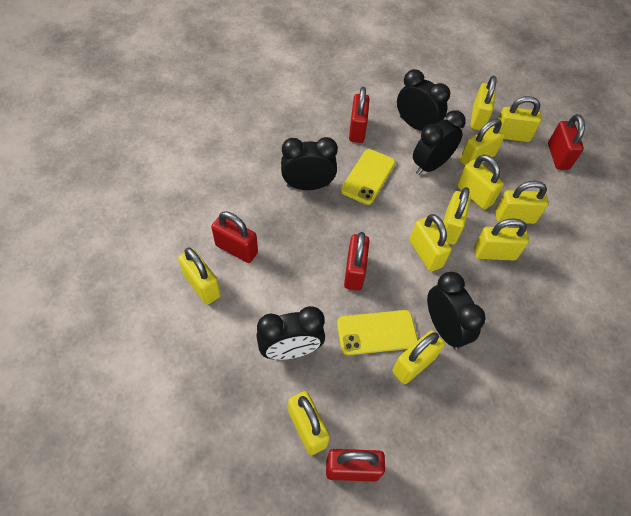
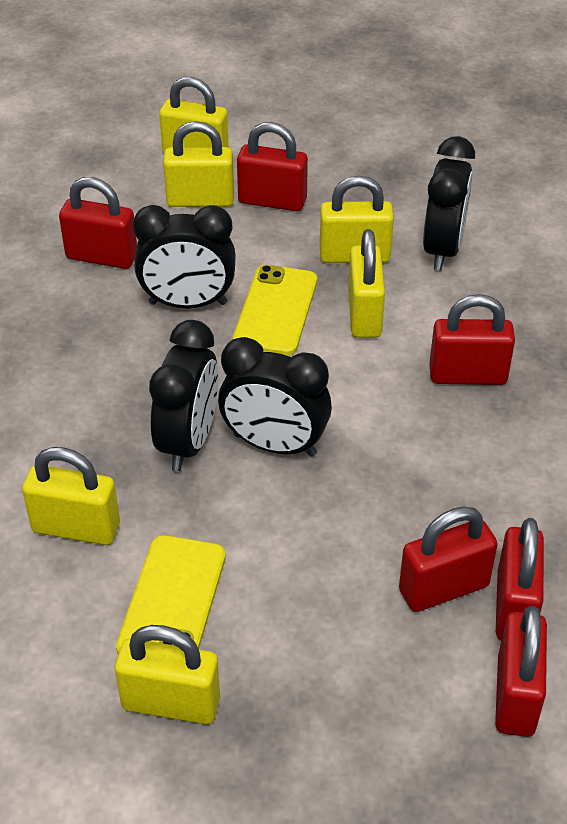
black clock: [257,306,325,360] [281,137,338,190] [397,69,450,131] [413,110,466,175] [427,272,486,350] = 5 -> [133,205,236,308] [149,320,218,471] [218,337,332,457] [423,136,475,270] = 4
red padlock: [211,211,258,263] [326,449,385,482] [344,232,369,291] [349,87,369,143] [548,114,585,170] = 5 -> [59,177,137,269] [237,122,308,211] [399,506,498,612] [429,294,515,385] [495,606,547,737] [496,518,544,641] = 6
yellow padlock: [178,247,221,305] [288,391,330,455] [392,330,445,384] [410,214,452,272] [443,187,471,245] [457,154,504,210] [460,119,505,166] [470,76,497,130] [474,218,529,261] [495,181,548,224] [498,96,542,142] = 11 -> [22,447,120,545] [115,625,220,724] [159,77,229,154] [163,121,234,207] [320,176,394,263] [348,229,385,338] = 6

